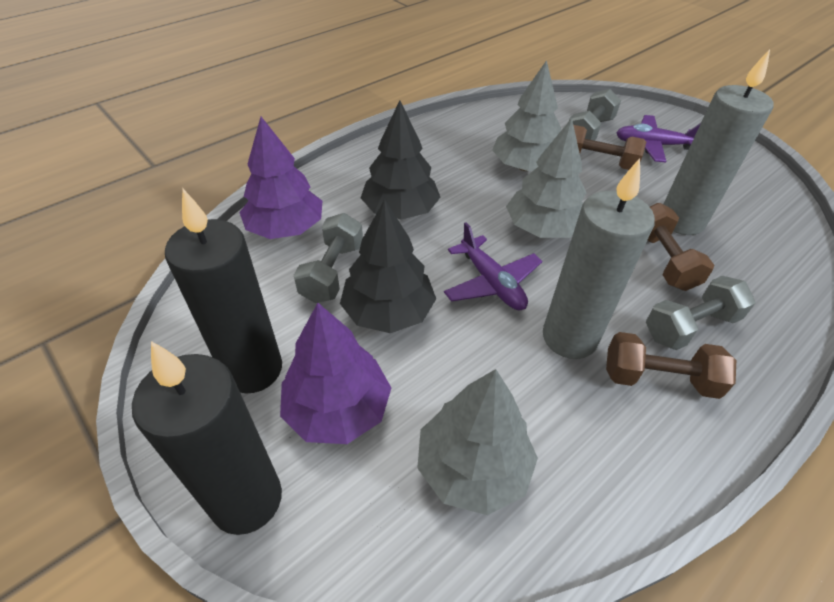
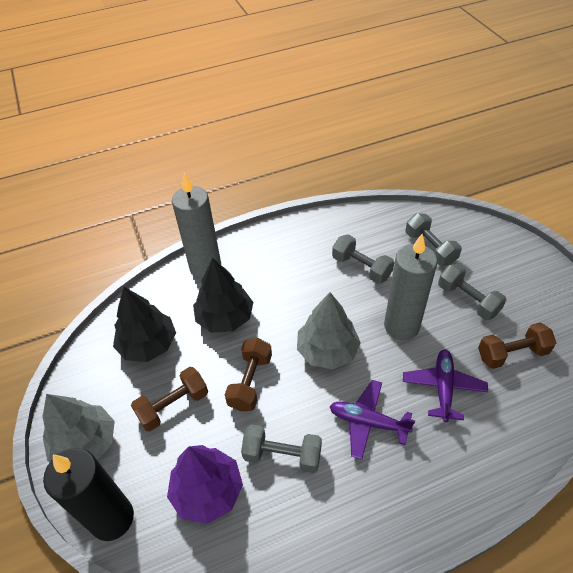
black candle: [132,341,282,535] [165,189,282,394] = 2 -> [43,448,134,541] = 1
grey dumbbell: [294,213,363,303] [569,89,621,141] [646,276,755,350] = 3 -> [241,424,322,473] [332,234,394,284] [406,213,462,266] [438,263,506,320] = 4
grey tree: [417,369,538,515] [492,60,561,171] [506,118,586,238] = 3 -> [43,394,115,462] [297,292,361,369] = 2
purple tree: [239,117,322,239] [280,303,391,444] = 2 -> [167,445,243,524] = 1

